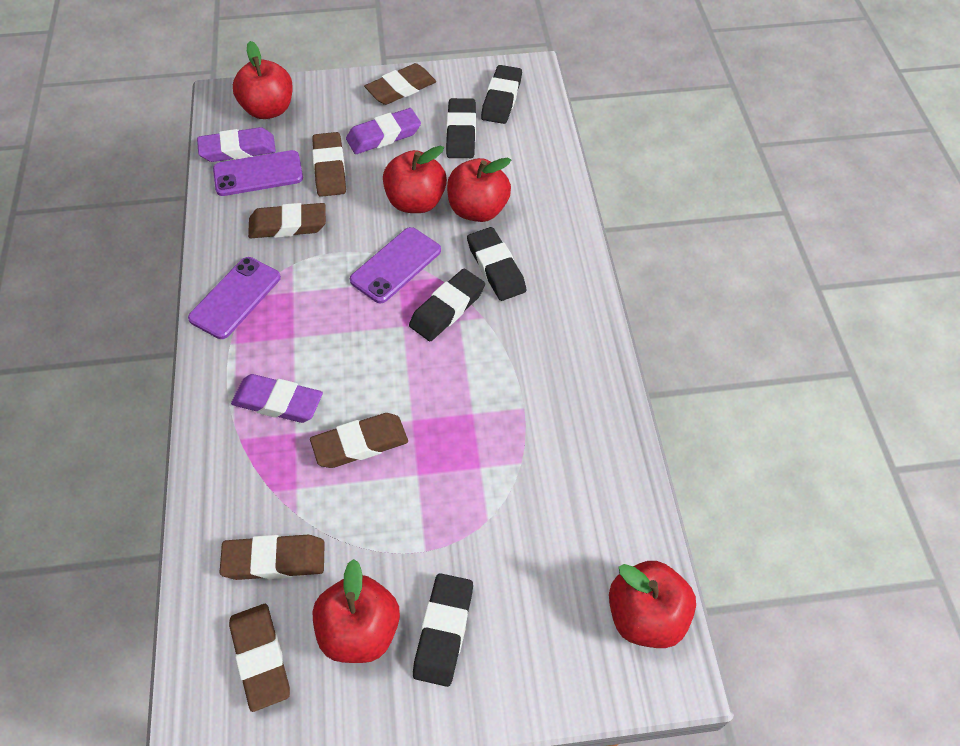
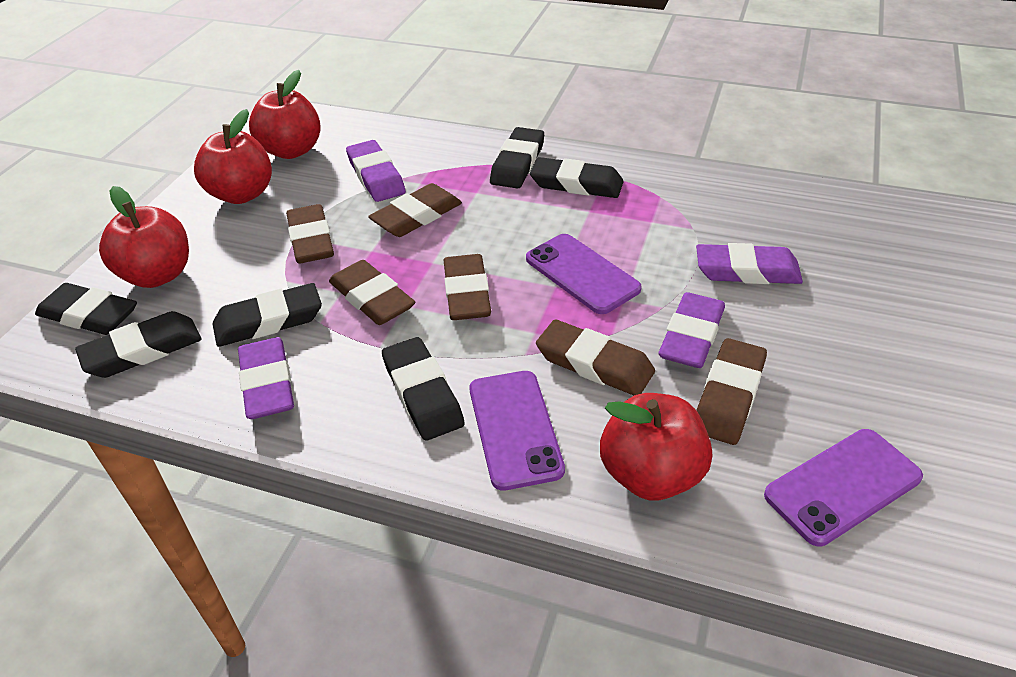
black eraser: [409,269,485,341] [413,573,473,687] [446,98,476,158] [467,227,526,301] [481,65,522,124] = 5 -> [35,283,137,335] [75,311,202,378] [213,283,322,347] [382,337,465,441] [490,127,544,189] [530,157,624,198] = 6
purple eraser: [197,127,276,162] [231,374,323,423] [346,108,421,154] = 3 -> [238,337,294,419] [346,140,406,202] [658,292,725,368] [696,243,803,284] = 4
red apple: [233,41,293,119] [313,559,400,663] [383,146,447,213] [447,158,511,222] [609,561,696,648] = 5 -> [99,186,189,288] [194,109,272,204] [249,70,321,159] [600,393,712,501] = 4

